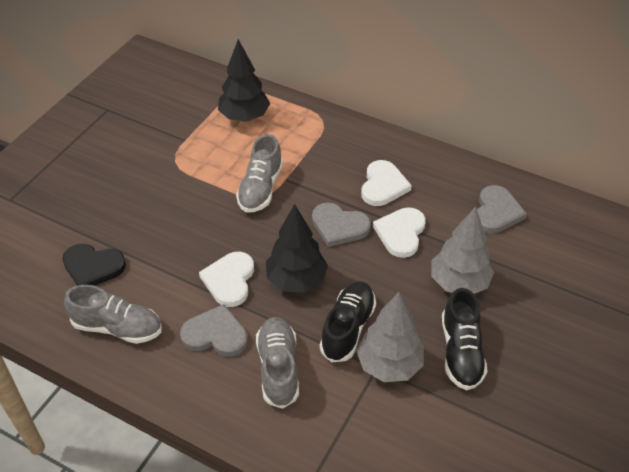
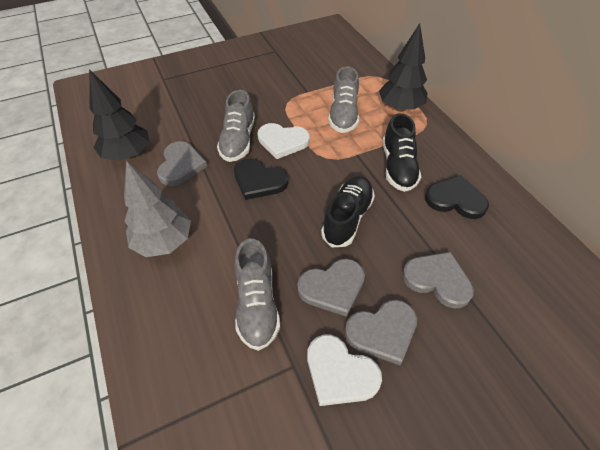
black heart: [62,244,126,286] = 1 -> [234,158,288,200] [425,175,489,219] = 2
grey heart: [180,304,248,357] [312,203,371,247] [477,185,527,233] = 3 -> [157,141,208,186] [297,259,365,317] [345,300,417,365] [402,252,474,309] = 4
grey tree: [356,292,424,382] [431,207,494,294] = 2 -> [124,161,191,257] = 1
white heart: [199,252,254,307] [361,160,412,206] [373,207,426,258] = 3 -> [257,123,310,159] [307,335,382,406] = 2

